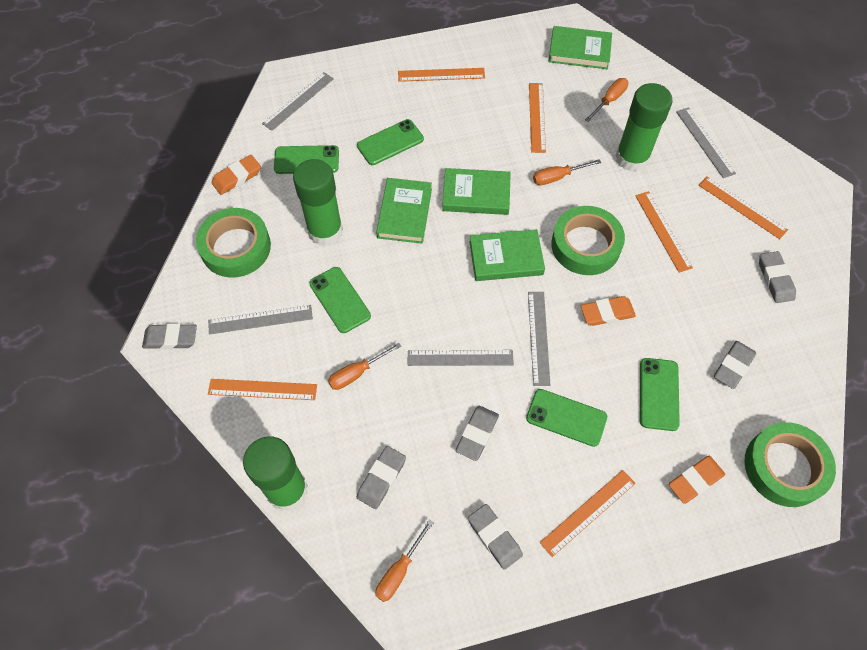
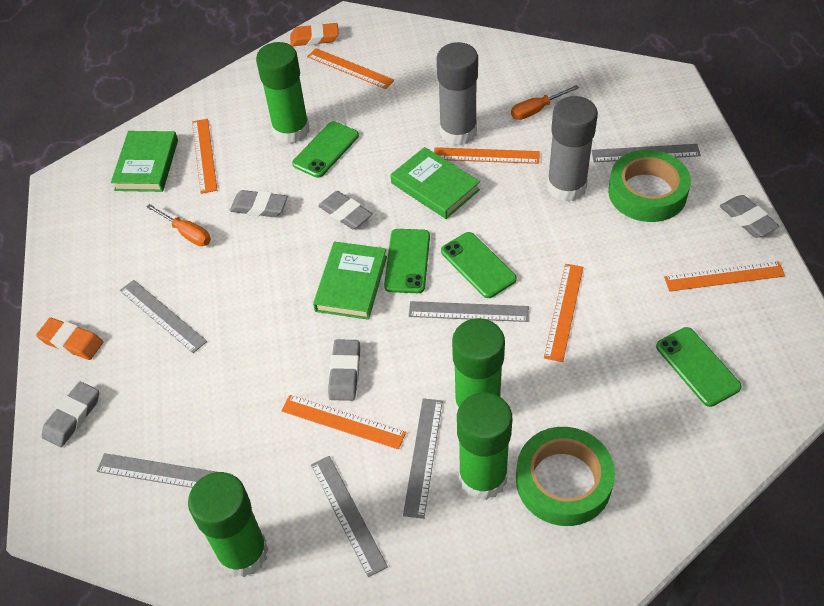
green book: [376,178,432,244] [442,168,511,215] [469,229,545,281] [548,26,612,69] = 4 -> [111,131,178,192] [313,241,387,320] [390,147,480,219] = 3
green glue stick: [243,437,308,511] [293,159,343,246] [615,83,673,172] = 3 -> [188,472,269,577] [256,42,310,144] [452,318,505,413] [457,392,512,500] = 4
green phone: [274,145,339,174] [309,267,371,333] [357,119,424,165] [526,389,607,447] [640,358,680,431] = 5 -> [292,121,359,178] [384,229,430,293] [441,232,517,298] [656,327,742,407] = 4
green tape: [196,208,271,278] [551,206,625,275] [744,422,836,507] = 3 -> [516,427,615,526] [608,150,691,222] = 2
grey eraser: [142,324,197,349] [357,446,406,509] [456,406,499,461] [468,504,523,570] [714,341,756,389] [759,251,796,303] = 6 -> [42,382,99,447] [230,190,288,217] [318,191,372,229] [328,339,360,401] [720,195,780,238] = 5
grey glue stick: none = 0 -> [437,42,478,145] [547,96,598,202] = 2
grey ruler: [208,305,313,335] [262,72,334,131] [408,350,514,366] [528,292,550,386] [676,107,736,178] = 5 -> [97,453,216,488] [120,280,207,353] [311,456,388,577] [403,398,443,519] [409,301,529,322] [591,144,701,162] = 6
orange eraser: [211,155,261,195] [581,296,636,326] [669,456,725,504] = 3 -> [36,318,103,360] [290,23,339,46] = 2
orange screwdriver: [328,343,401,390] [375,520,434,602] [533,159,601,185] [585,78,629,122] = 4 -> [146,204,211,246] [511,85,579,120] = 2

